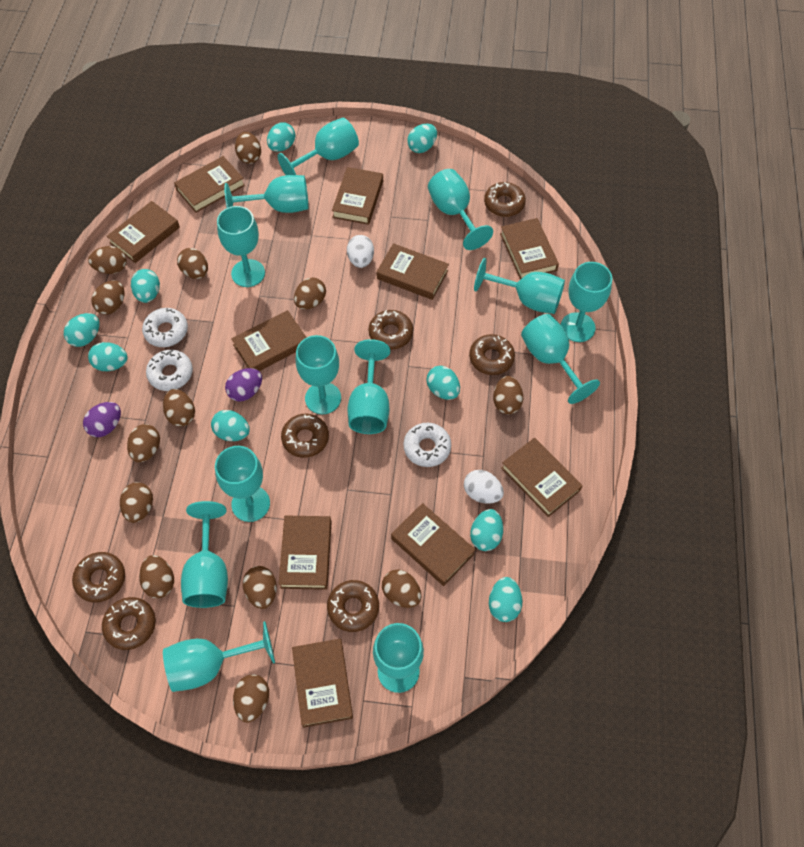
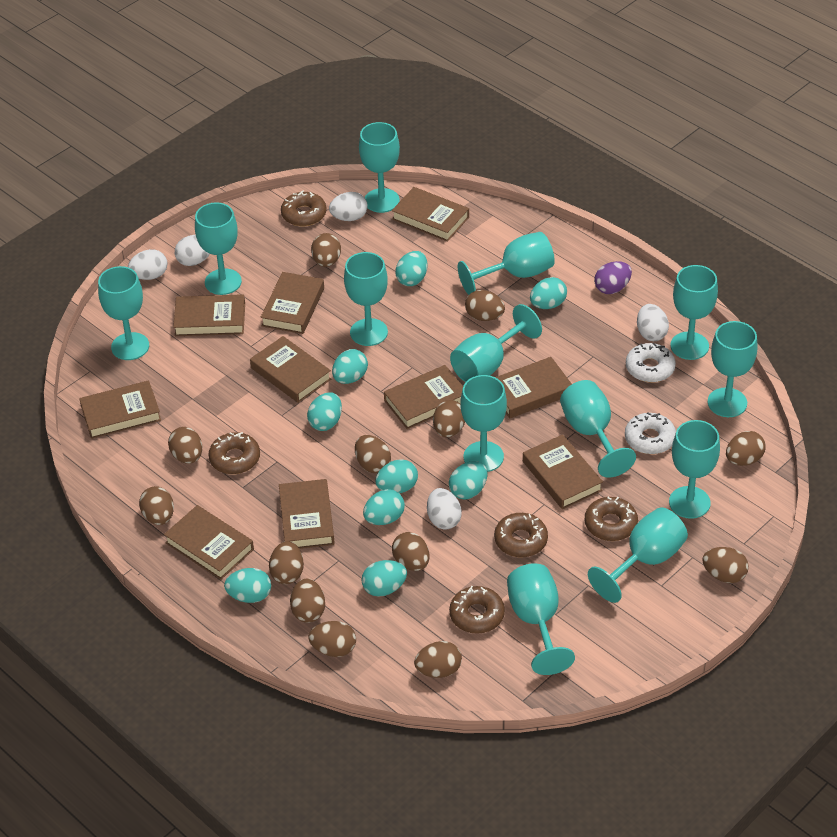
brown donut: [72,552,125,602] [102,597,156,650] [281,414,329,458] [327,580,379,632] [368,310,413,350] [469,334,515,375] [484,182,526,217] = 7 -> [209,432,260,474] [281,191,327,226] [449,586,505,634] [494,513,548,557] [585,497,638,541] = 5
purple egg: [83,402,121,437] [225,368,262,402] = 2 -> [594,261,632,294] = 1
white donut: [142,308,188,347] [146,350,193,391] [403,423,451,467] = 3 -> [625,412,676,454] [626,343,676,382] = 2
white egg: [347,235,374,268] [464,470,504,504] = 2 -> [128,249,168,280] [175,235,210,266] [329,192,368,221] [427,488,462,530] [637,304,669,341] = 5

